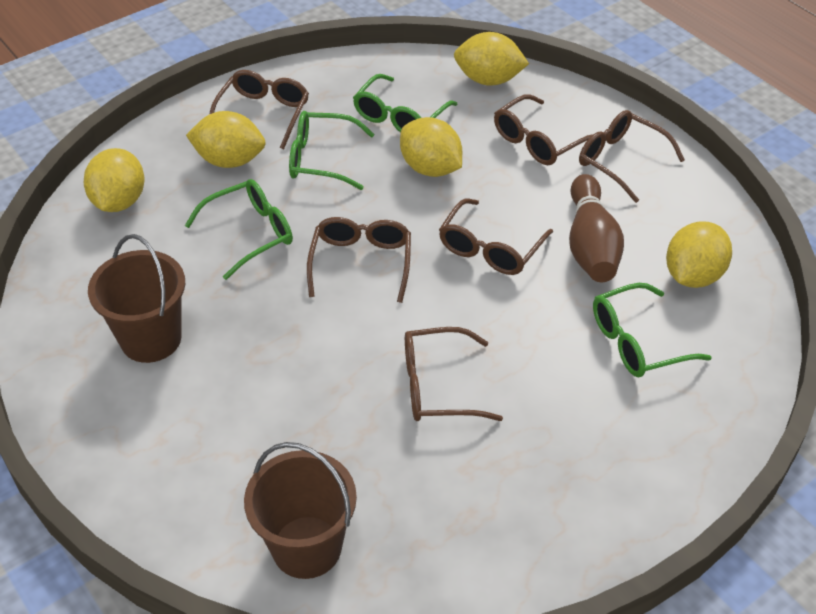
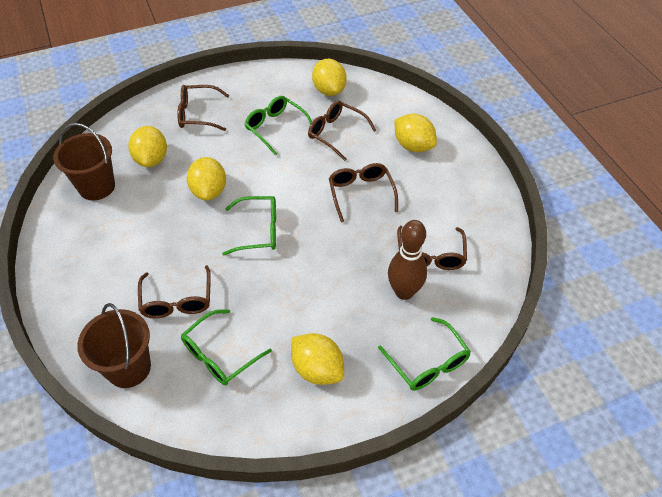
brown glasses: [210,70,309,149] [307,217,411,303] [405,327,503,421] [439,198,553,275] [494,94,592,165] [579,110,685,203] = 6 -> [138,265,211,319] [177,85,230,131] [308,101,377,161] [329,163,398,223] [397,226,467,270] = 5

